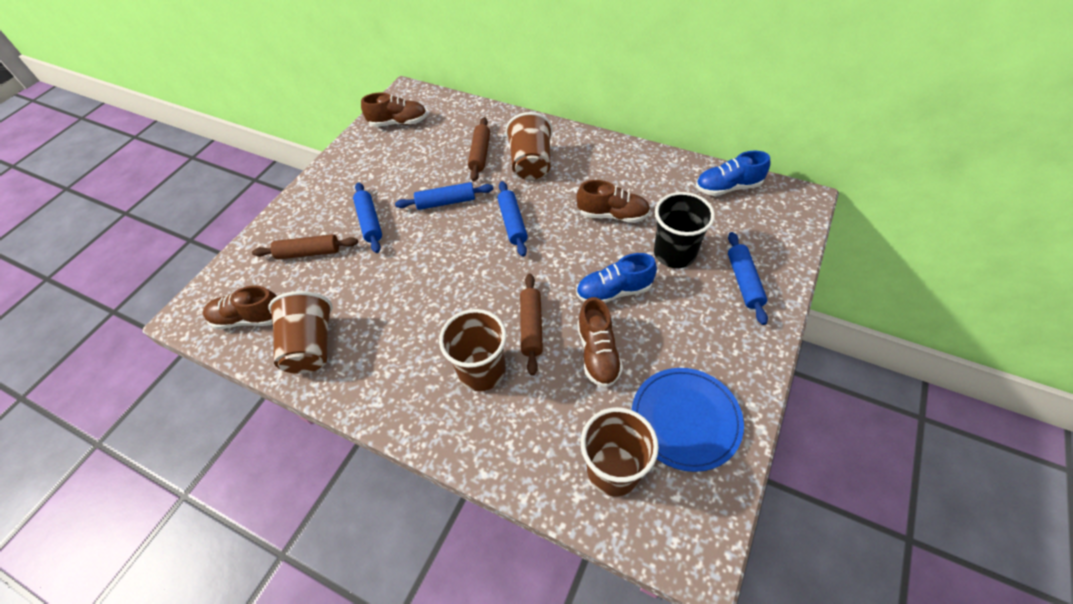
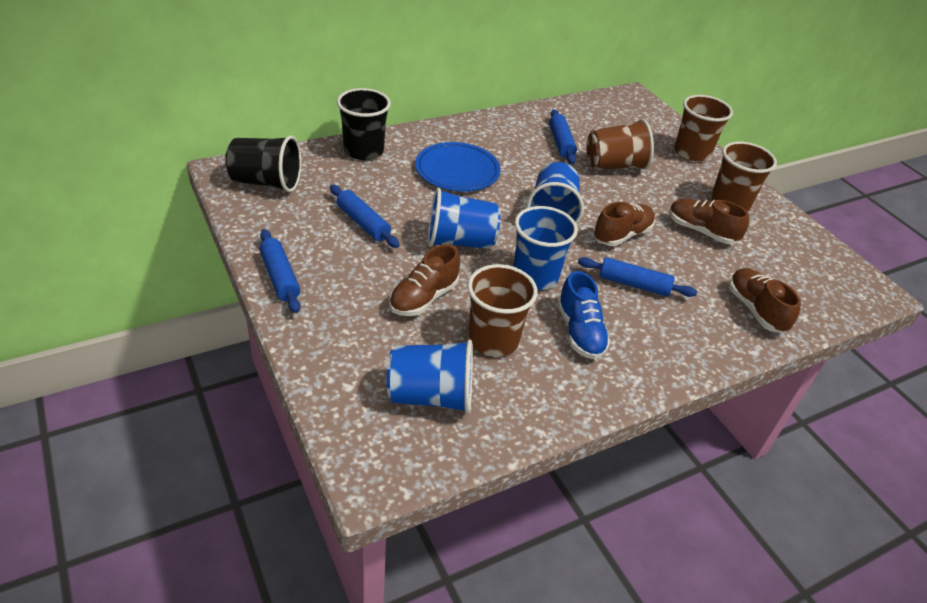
black cup: [654,192,715,268] = 1 -> [225,136,302,193] [337,88,391,160] = 2
blue cup: none = 0 -> [387,340,473,414] [428,188,501,249] [513,206,578,290] [527,162,584,224] = 4
blue shoe: [576,253,657,303] [696,151,770,196] = 2 -> [557,271,610,359] = 1
brown rolling pin: [252,234,358,260] [468,117,490,181] [520,274,543,376] = 3 -> none = 0

